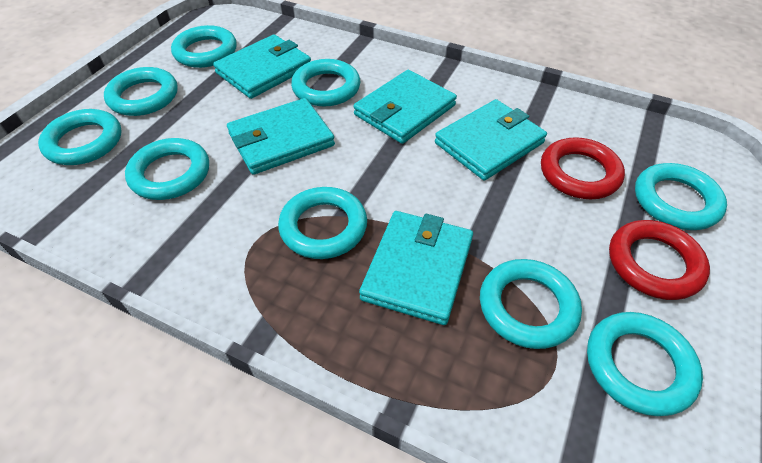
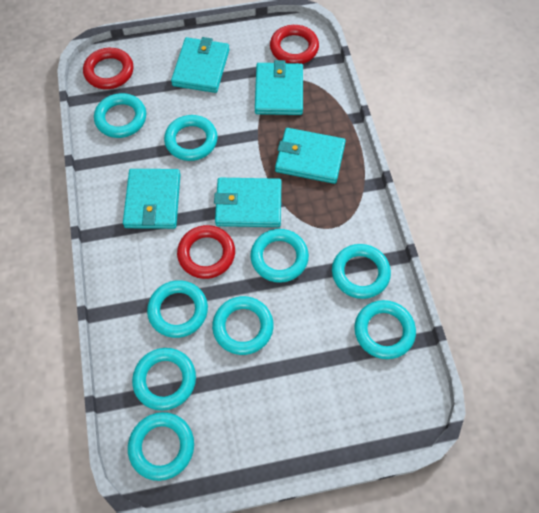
red ring: [541,137,625,199] [609,220,710,300] = 2 -> [83,48,134,89] [177,225,235,279] [270,25,319,64] = 3

